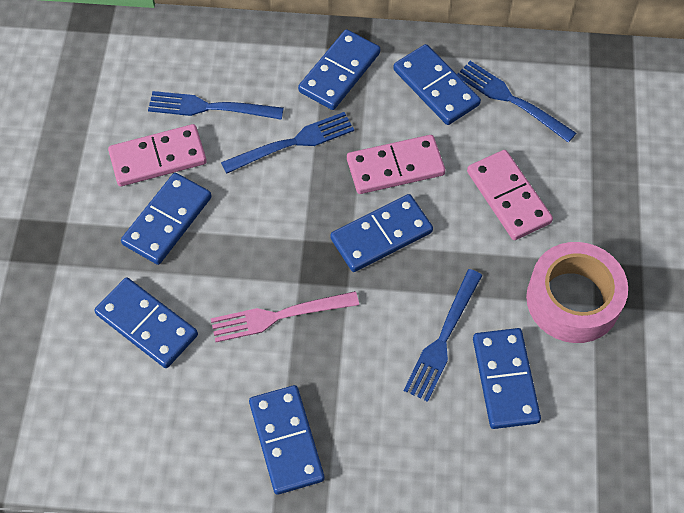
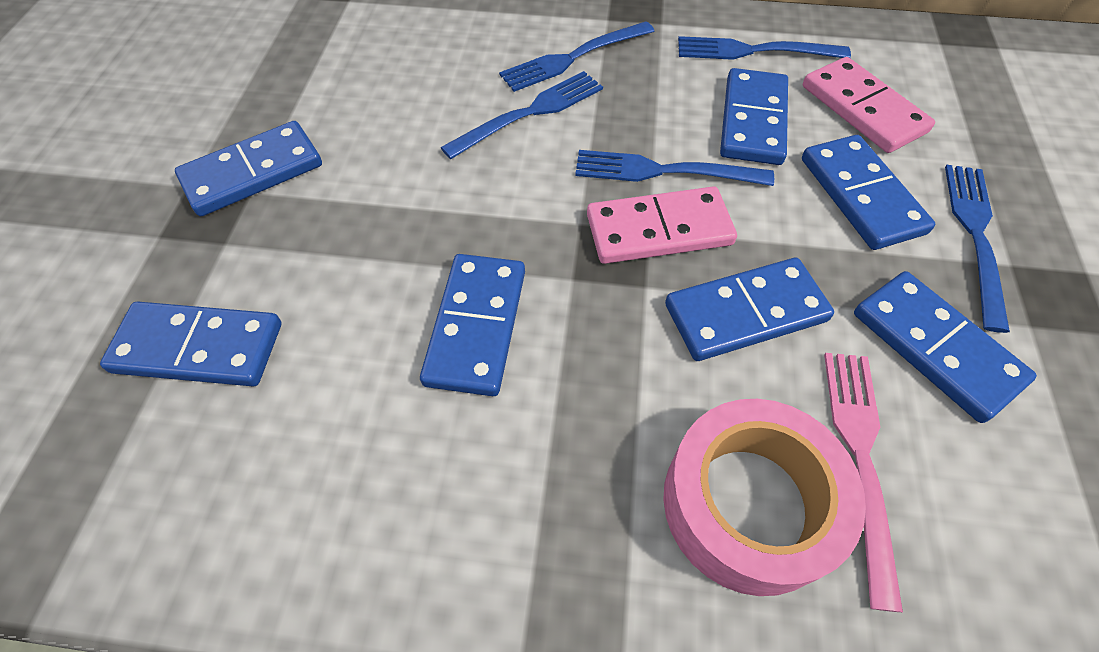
blue fork: [148,91,284,120] [221,112,354,174] [404,269,482,402] [457,61,576,143] = 4 -> [440,71,603,159] [499,21,654,92] [575,150,774,186] [678,36,851,60] [945,165,1010,333] = 5
pink domino: [108,124,207,186] [347,135,445,194] [467,150,553,240] = 3 -> [587,186,737,264] [803,57,935,153] = 2

